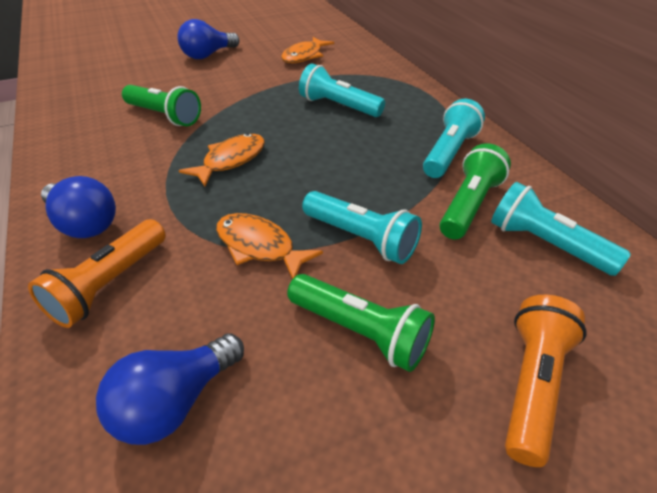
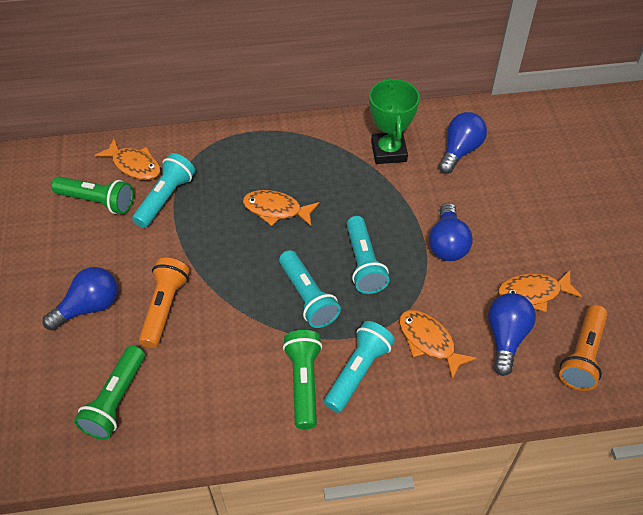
blue light bulb: [41,176,116,238] [96,333,244,445] [177,19,239,59] = 3 -> [43,267,117,331] [429,203,473,261] [438,112,487,174] [488,293,536,376] = 4
green trophy: none = 0 -> [369,78,420,164] = 1
orange fish: [179,133,265,187] [216,213,323,279] [281,37,334,63] = 3 -> [94,139,161,180] [243,190,319,226] [399,310,476,380] [498,270,582,312] = 4

